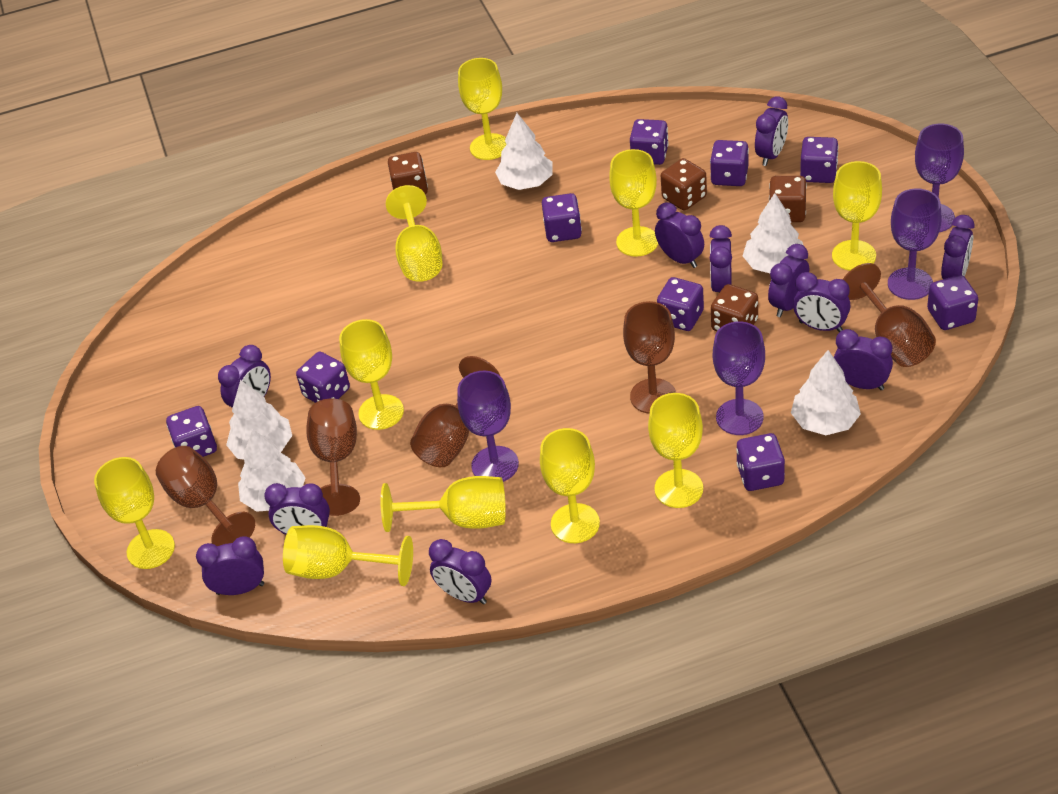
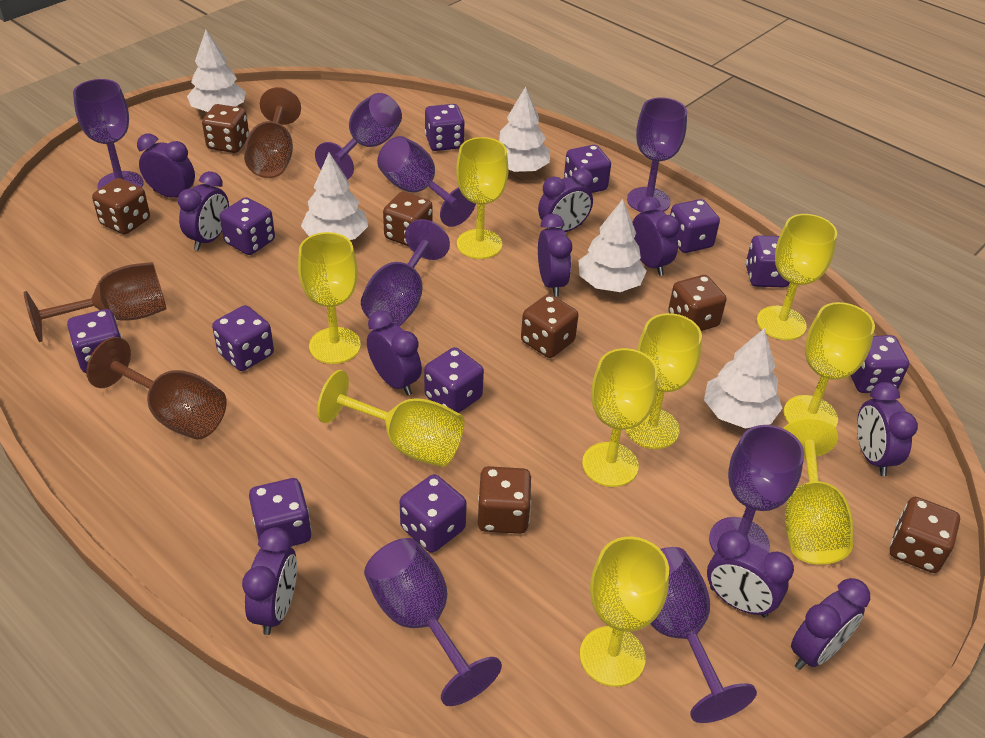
brown dice: [388,152,428,194] [661,158,707,211] [711,284,758,331] [769,176,807,222] = 4 -> [92,178,150,234] [202,104,249,153] [383,192,433,246] [478,466,532,534] [521,294,578,358] [668,275,726,331] [890,497,960,573] = 7
brown goblet: [156,446,255,546] [306,399,360,516] [410,356,500,467] [623,301,676,414] [843,263,936,367] = 5 -> [24,262,166,342] [86,337,227,440] [244,87,301,178] = 3
purple clock: [196,536,264,595] [218,345,271,408] [264,483,330,534] [429,539,491,604] [655,202,704,268] [709,225,732,293] [755,96,788,166] [768,244,809,317] [793,272,850,332] [834,329,893,390] [941,215,974,279] = 11 -> [137,134,195,198] [178,171,229,251] [242,527,297,635] [367,310,422,396] [538,168,593,232] [538,214,572,297] [632,197,680,276] [707,530,794,618] [791,578,870,670] [857,382,918,476] = 10
purple dice: [166,406,217,457] [296,352,350,403] [542,193,582,242] [630,119,669,165] [657,277,704,331] [710,140,749,186] [736,433,785,491] [800,137,839,183] [927,275,978,330] = 9 -> [67,309,121,373] [212,305,274,371] [220,197,275,255] [249,478,311,546] [400,474,467,553] [424,347,484,413] [425,104,465,151] [564,145,611,193] [670,199,720,253] [746,235,790,287] [850,335,909,393] = 11
purple goblet: [457,371,519,482] [713,321,765,435] [888,188,942,300] [915,124,964,232] = 4 -> [73,79,144,190] [315,93,402,179] [361,219,450,326] [364,538,502,706] [377,136,476,227] [627,98,687,213] [650,547,757,723] [709,425,804,553] = 8
yellow goblet: [94,457,175,569] [283,525,413,586] [339,319,404,430] [381,476,506,532] [386,185,443,282] [458,58,507,160] [540,428,600,543] [609,149,658,257] [648,393,703,508] [832,161,882,271] = 10 -> [298,232,361,364] [317,370,464,467] [456,137,508,259] [580,537,669,687] [582,348,658,487] [626,313,702,449] [757,214,837,340] [783,417,853,565] [784,302,875,428] = 9

